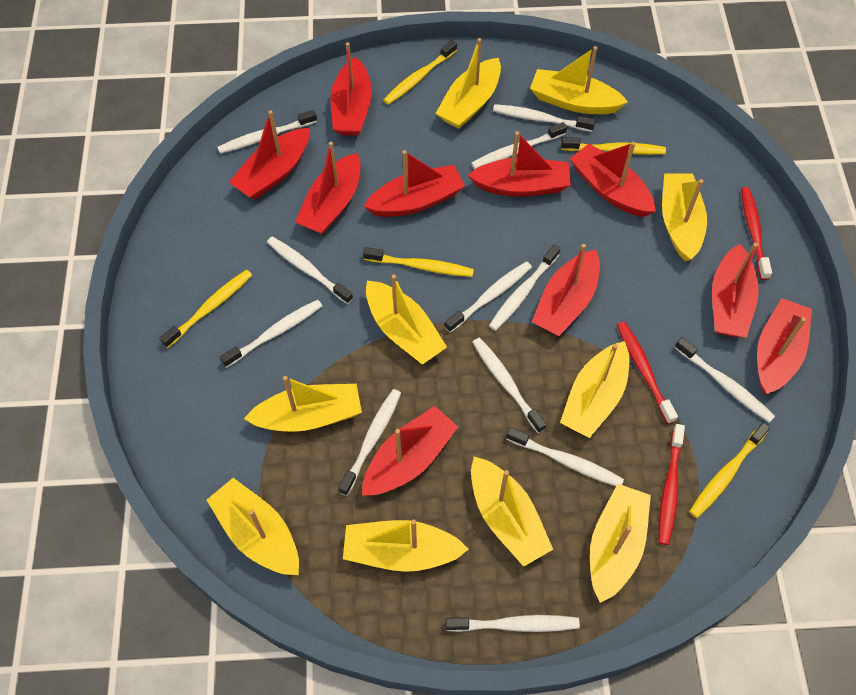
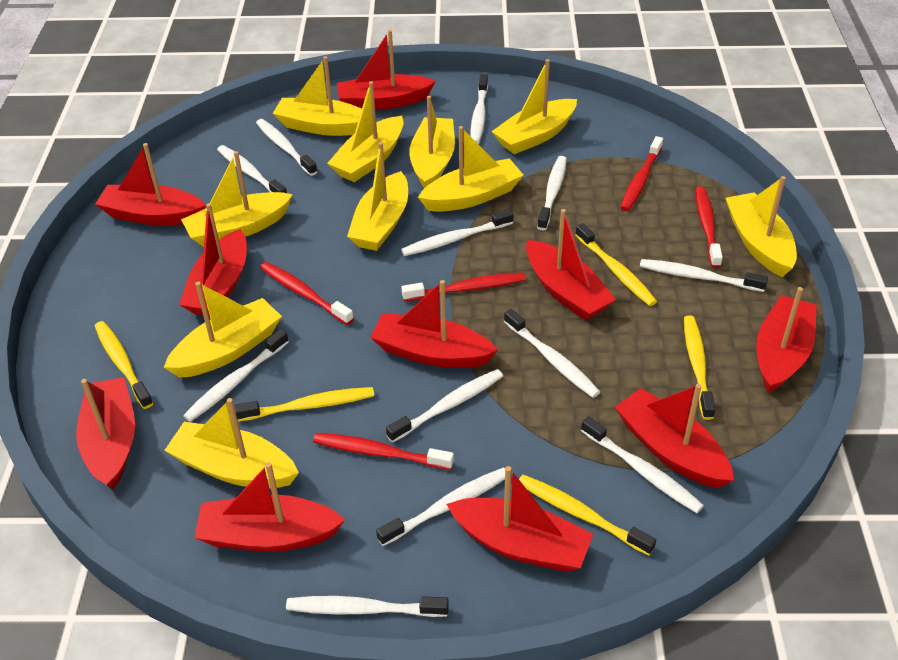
red toothbrush: [617,321,678,424] [658,424,685,545] [741,187,772,280] = 3 -> [260,262,354,325] [313,433,454,470] [401,273,526,301] [620,136,663,211] [696,186,723,268] = 5

